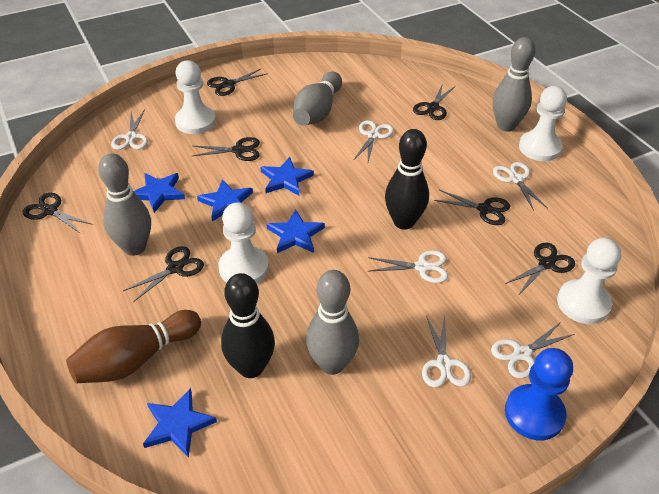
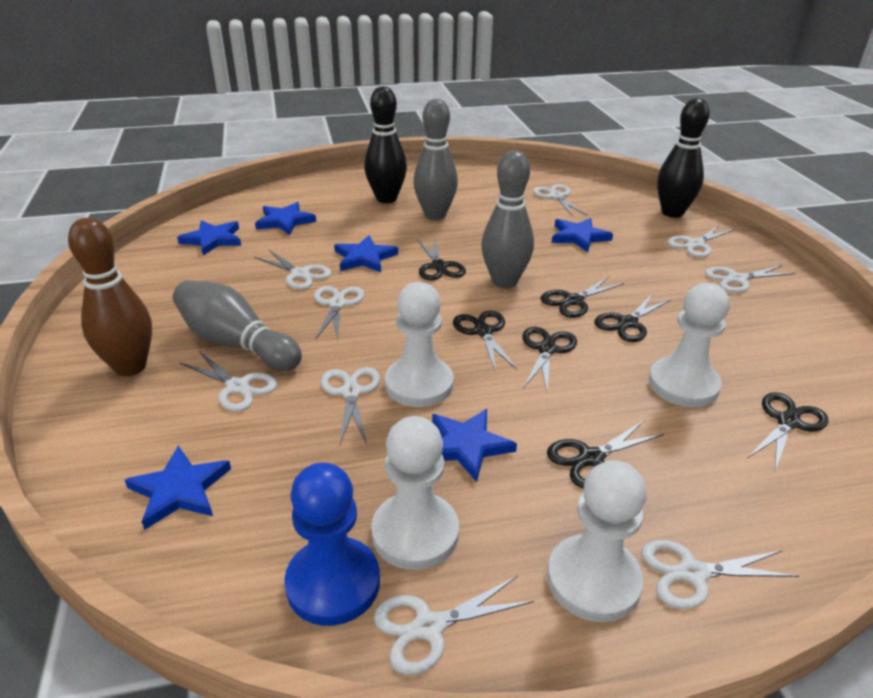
blue star: [133,173,185,213] [143,388,217,458] [197,179,253,221] [260,157,314,195] [266,209,325,253] = 5 -> [125,446,231,530] [177,220,241,256] [255,202,316,235] [334,235,398,272] [432,409,517,482] [552,218,613,252] = 6
grey bowling pin: [98,153,151,256] [293,72,342,126] [306,270,359,375] [493,37,536,132] = 4 -> [173,280,302,371] [413,99,458,220] [481,151,534,288] = 3
white scissors: [111,109,148,150] [354,120,394,162] [368,250,448,283] [422,315,471,387] [491,322,575,378] [493,162,548,211] = 6 -> [180,351,277,411] [254,250,332,289] [314,286,364,340] [321,367,380,444] [374,576,534,676] [533,184,588,217] [641,540,799,609] [667,225,735,257] [705,265,795,293] = 9

